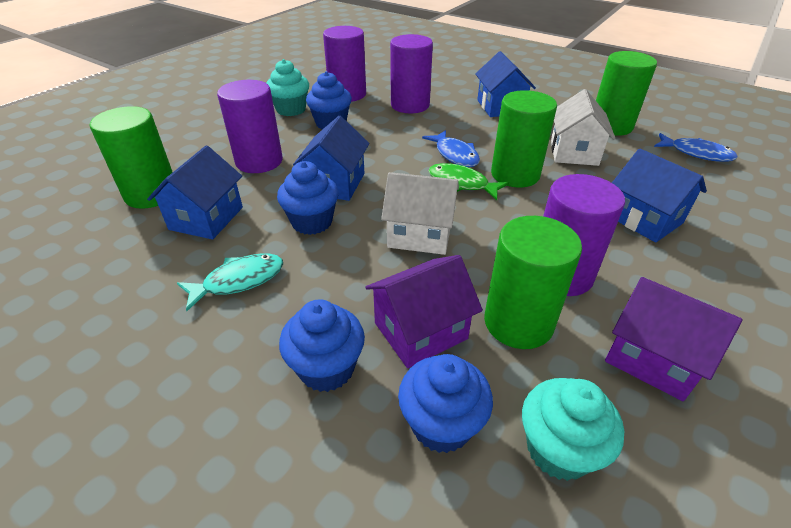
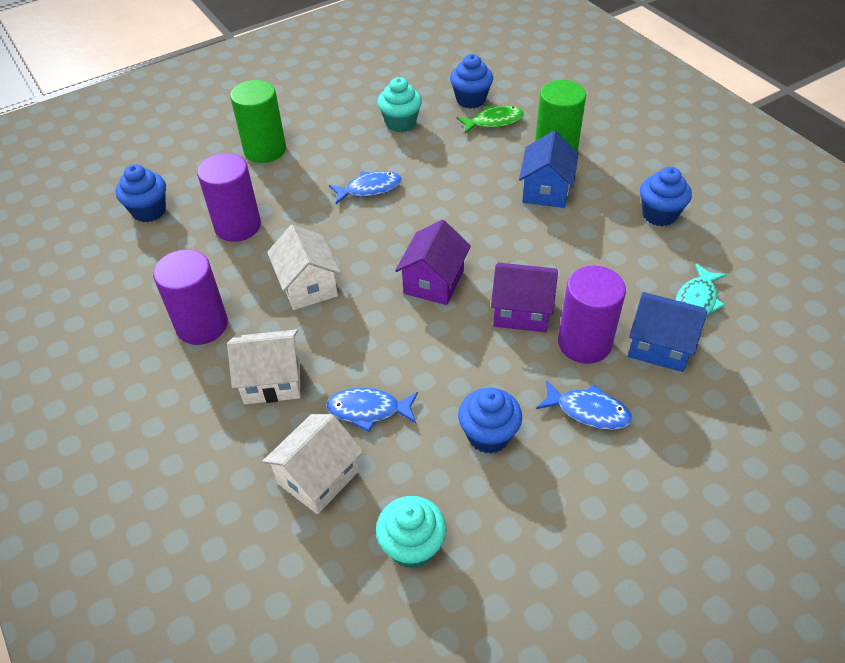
blue fish: [422,130,480,167] [654,133,738,162] = 2 -> [326,388,418,432] [329,171,402,204] [536,380,632,430] = 3
blue house: [147,145,243,239] [293,116,370,201] [475,51,536,117] [612,148,707,242] = 4 -> [519,131,579,208] [628,292,707,372] = 2
green cylinder: [90,106,173,209] [484,216,582,349] [491,90,557,188] [596,51,657,136] = 4 -> [230,80,286,163] [535,80,586,152] = 2
purple cylinder: [217,80,283,173] [323,26,366,102] [390,34,433,113] [543,174,625,296] = 4 -> [153,249,228,345] [197,153,261,242] [558,265,626,364] = 3
white house: [381,172,459,255] [551,89,615,166] = 2 -> [227,329,300,404] [262,414,363,514] [267,225,341,310] = 3

